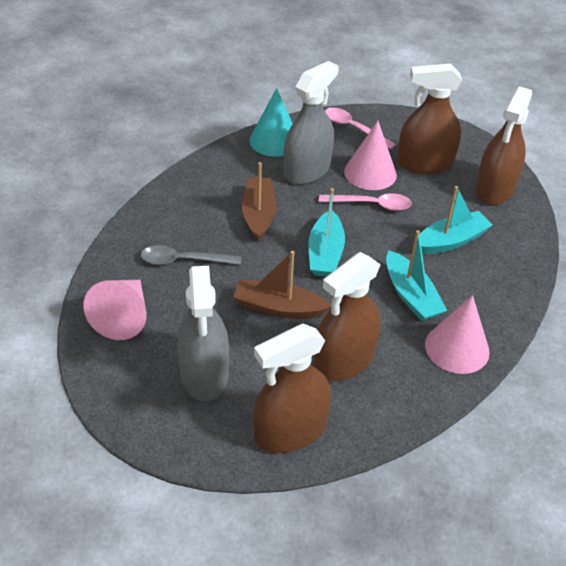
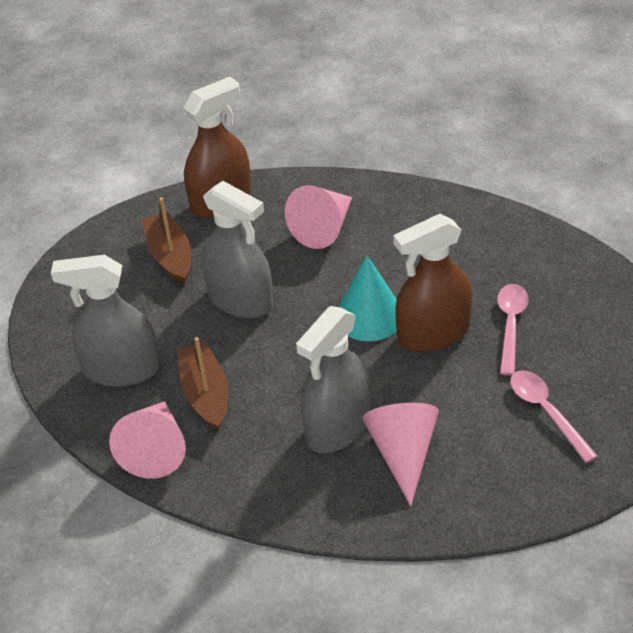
brown spray bottle: [253,324,331,453] [314,252,381,381] [397,64,462,174] [475,86,532,205] = 4 -> [184,77,251,218] [393,214,472,352] = 2
grey spoon: [141,245,241,265] = 1 -> none = 0
grey spray bottle: [177,266,229,402] [283,61,338,185] = 2 -> [51,255,160,387] [201,181,273,318] [296,306,371,453] = 3
turquoise boat: [308,188,345,277] [386,230,447,321] [413,186,493,254] = 3 -> none = 0

